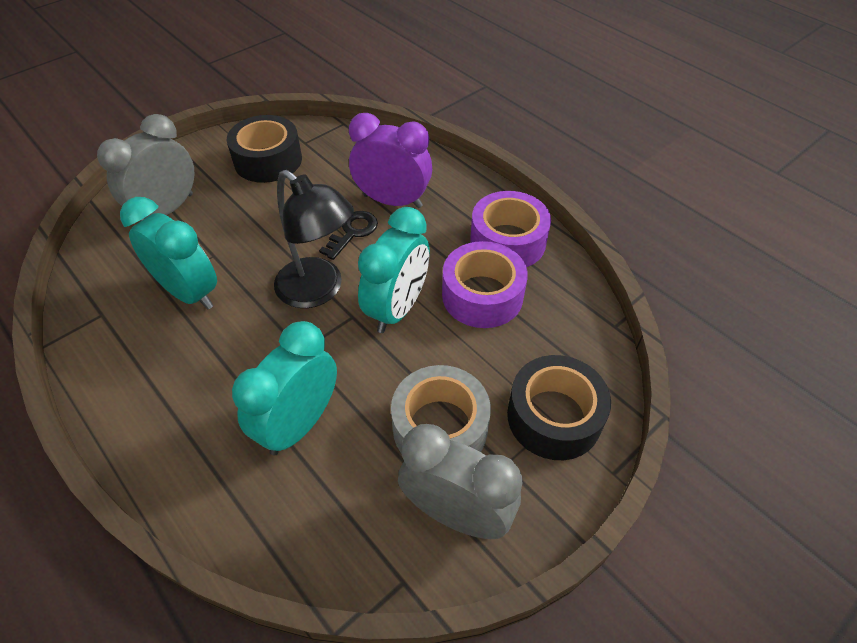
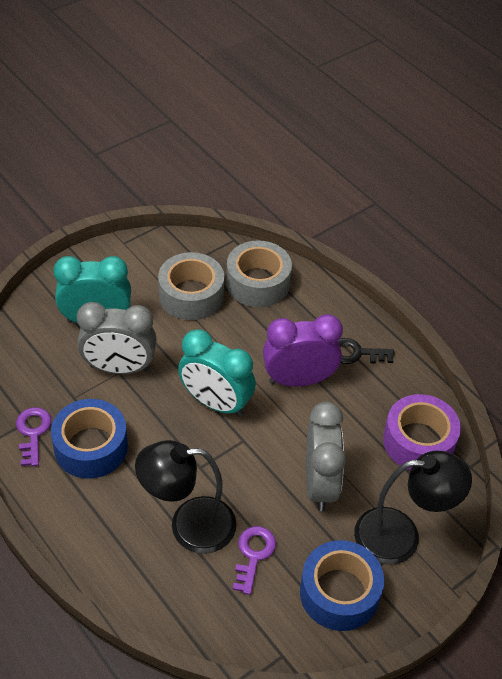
black lamp: [274,170,354,308] = 1 -> [135,440,236,554] [354,451,472,565] = 2
black tape: [227,115,302,183] [507,355,611,460] = 2 -> none = 0
blue tape: none = 0 -> [51,399,128,479] [300,540,384,631] = 2
grey tape: [391,365,491,454] = 1 -> [158,252,224,320] [226,241,292,307] = 2
purple key: none = 0 -> [16,407,51,466] [233,526,276,595] = 2
purple tape: [442,241,528,328] [470,191,551,267] = 2 -> [383,394,461,470] = 1
turquoise clock: [120,197,217,310] [232,321,337,455] [358,207,430,333] = 3 -> [53,256,131,323] [178,329,256,417] = 2

